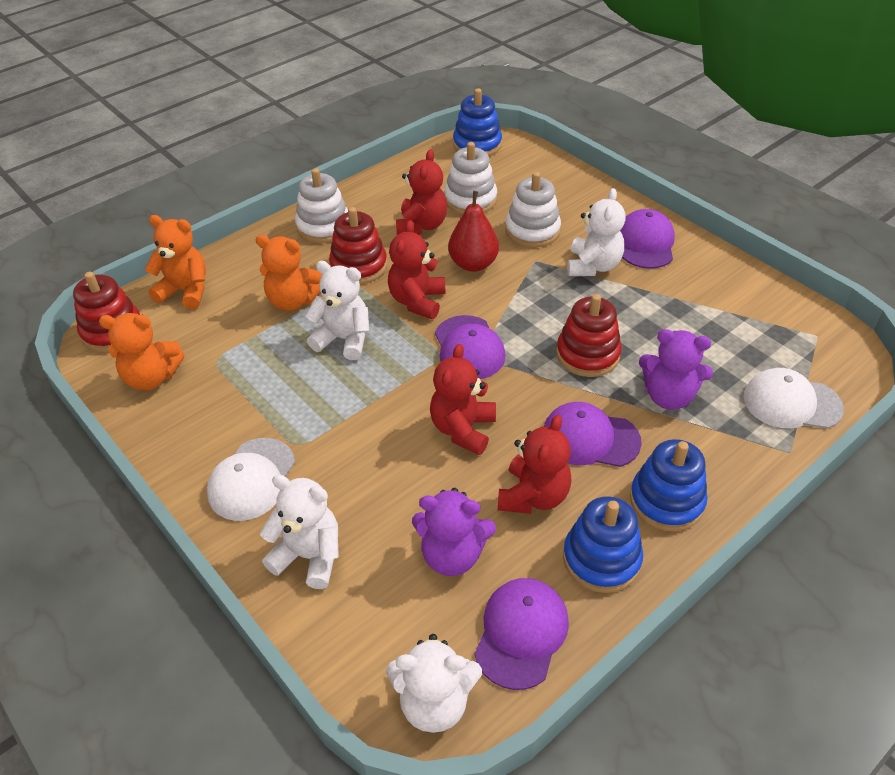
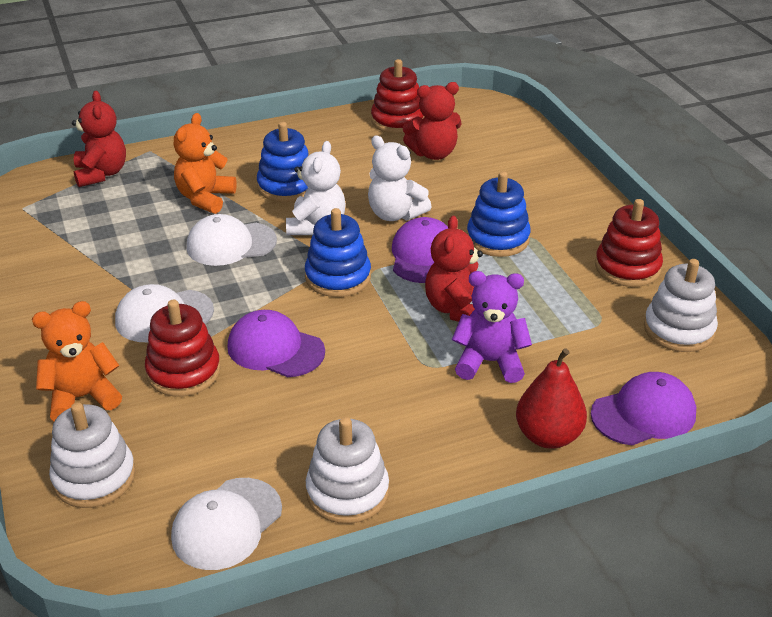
orange teddy bear: [99,313,184,390] [145,215,206,309] [255,235,322,311] = 3 -> [32,301,122,422] [174,113,237,214] = 2
purple cap: [435,315,505,379] [475,578,569,690] [544,402,642,467] [620,209,675,269] = 4 -> [227,310,325,377] [392,217,448,283] [591,372,696,445] = 3
purple teddy bear: [412,488,496,576] [639,329,713,410] = 2 -> [452,271,532,383] = 1
red teddy bear: [388,220,445,319] [396,149,447,235] [430,344,496,455] [498,415,571,514] = 4 -> [72,91,126,187] [402,82,462,160] [425,216,483,322] = 3
white cap: [207,438,295,521] [743,368,844,429] = 2 -> [115,284,214,342] [171,478,282,570] [187,214,277,266] = 3
white teddy bear: [260,474,339,589] [305,261,369,360] [386,634,482,733] [567,188,626,276] = 4 -> [286,141,346,235] [368,136,432,221] = 2

